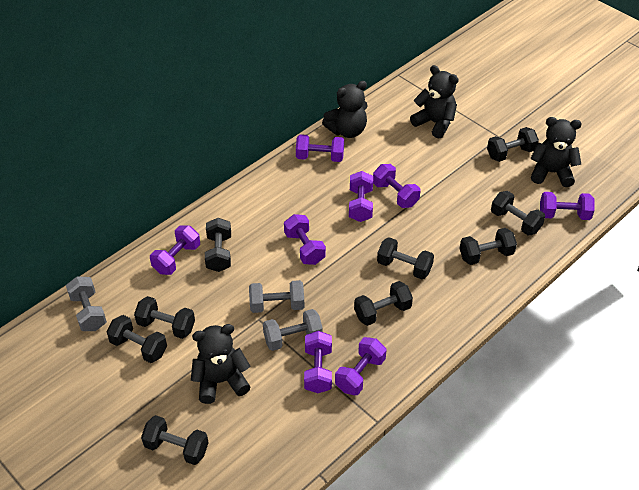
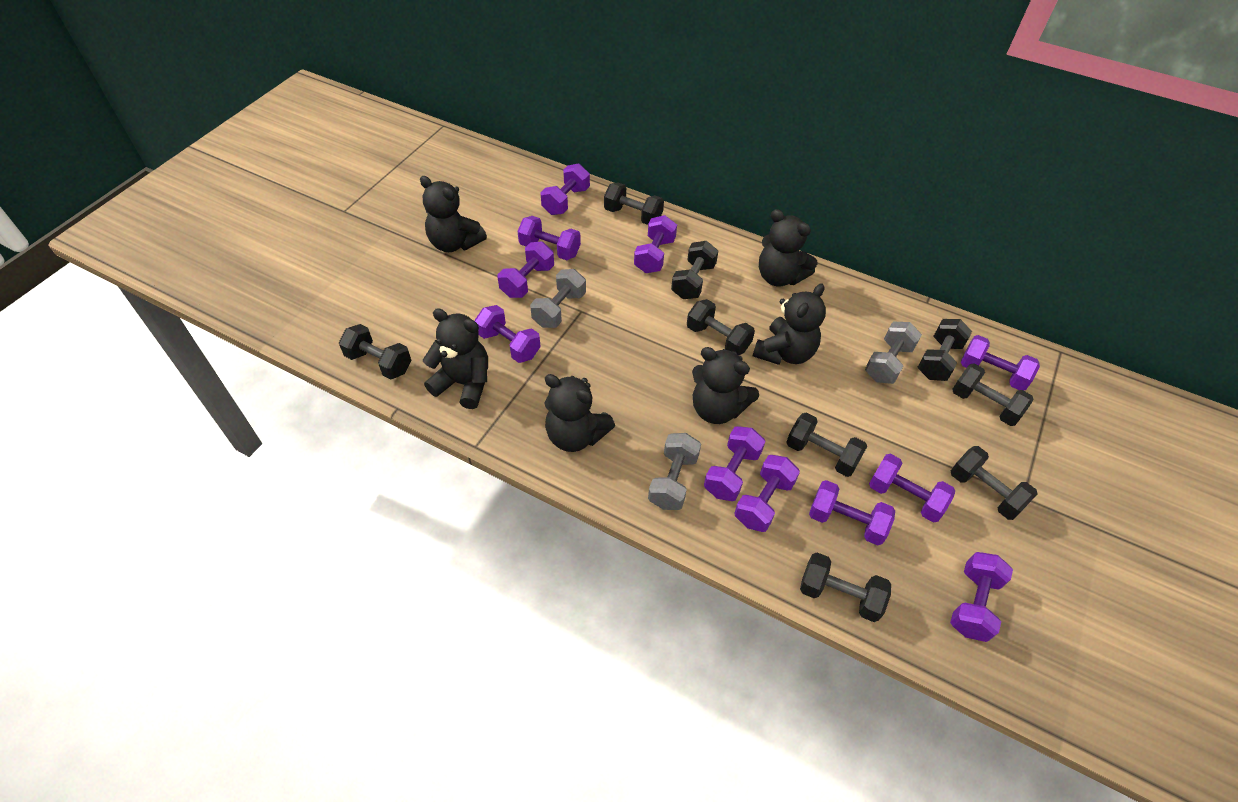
black teddy bear: [191,324,250,404] [322,81,368,138] [410,65,459,138] [530,117,582,187] = 4 -> [420,176,487,252] [423,308,488,409] [544,374,615,452] [692,347,759,424] [753,283,826,365] [759,209,817,287] = 6
purple dumbbell: [150,225,200,275] [284,214,326,265] [296,134,344,162] [304,331,332,393] [335,337,386,395] [349,171,373,222] [373,164,421,208] [540,192,595,220] = 8 -> [475,305,541,363] [497,242,554,298] [518,216,581,260] [540,163,590,215] [634,215,677,273] [704,426,765,501] [734,455,800,532] [809,480,895,545] [869,454,955,523] [950,552,1013,642] [961,335,1040,391] = 11

